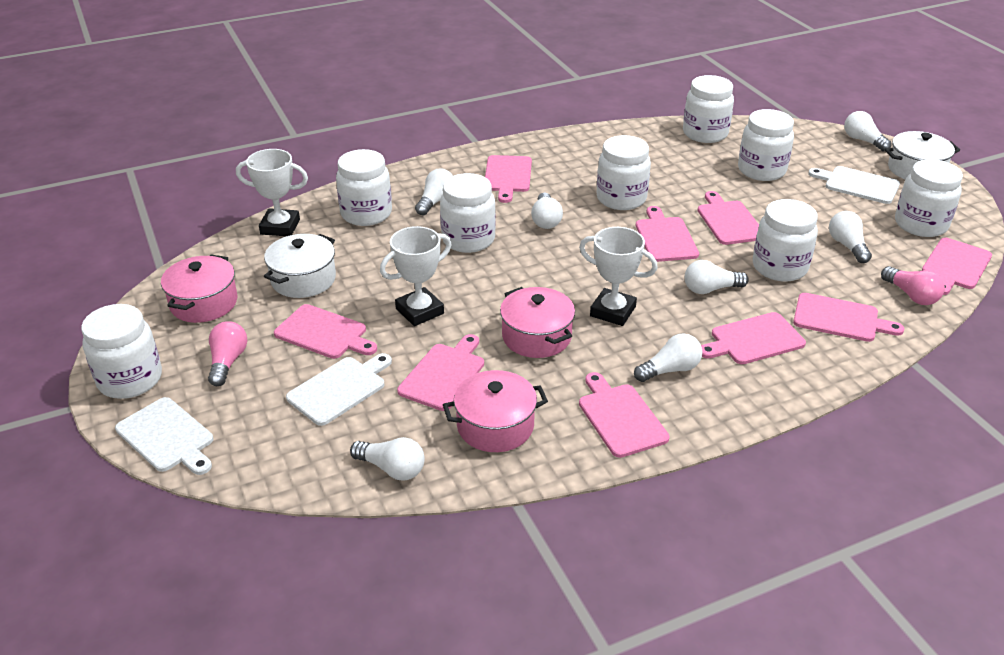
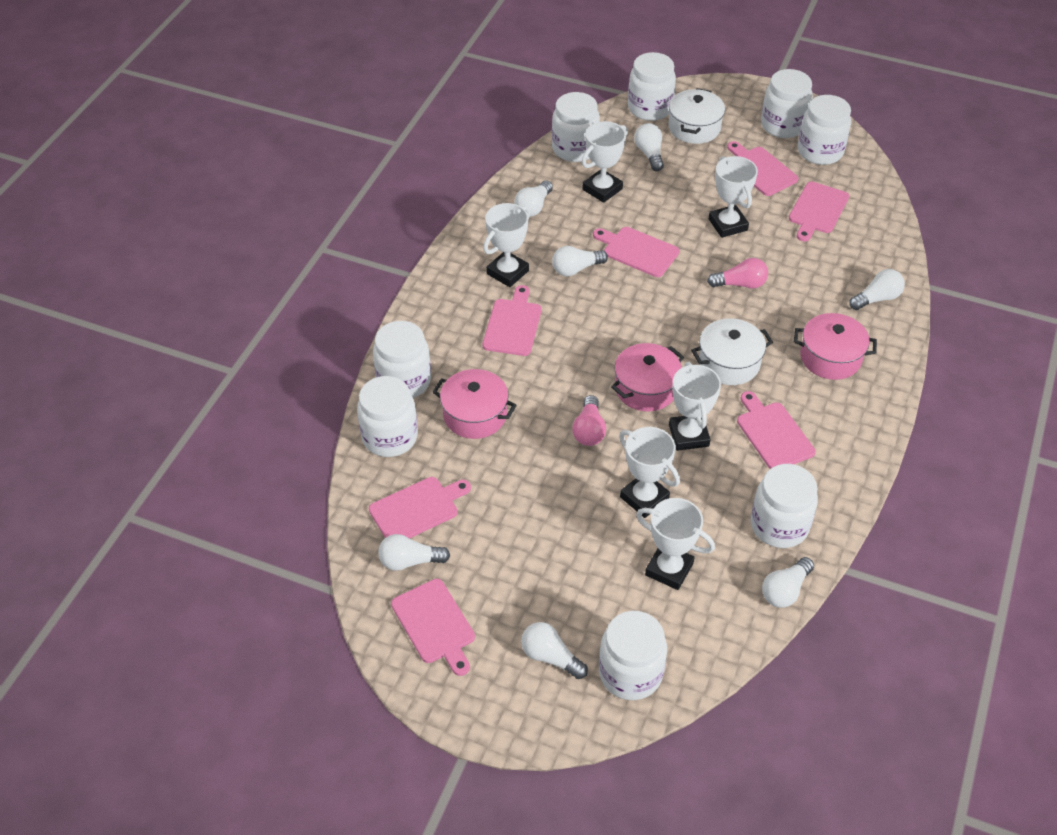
pink cutting board: [274,304,377,359] [397,334,484,411] [485,155,532,203] [579,372,670,458] [636,206,699,262] [697,191,759,245] [701,312,806,364] [793,293,904,342] [922,238,992,295] = 9 -> [369,477,471,538] [391,579,475,676] [483,285,541,356] [593,227,680,277] [727,141,799,196] [737,391,816,469] [789,182,849,242] = 7
white cutting board: [115,397,213,475] [286,353,392,426] [808,166,900,204] = 3 -> none = 0
white trophy: [236,149,308,236] [380,226,452,326] [579,227,658,326] = 3 -> [483,203,530,287] [582,121,628,203] [619,427,680,518] [636,498,715,590] [669,362,721,451] [709,156,758,238] = 6

